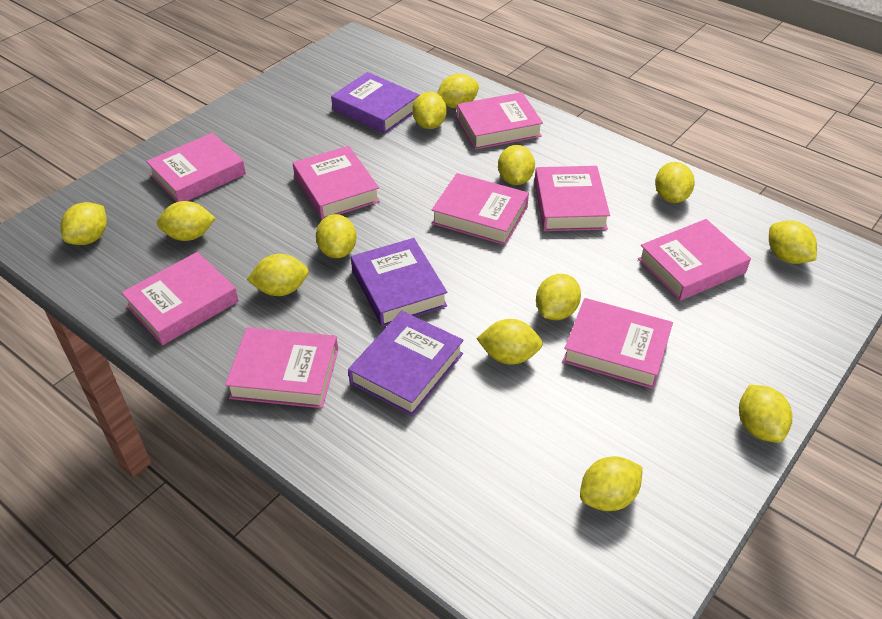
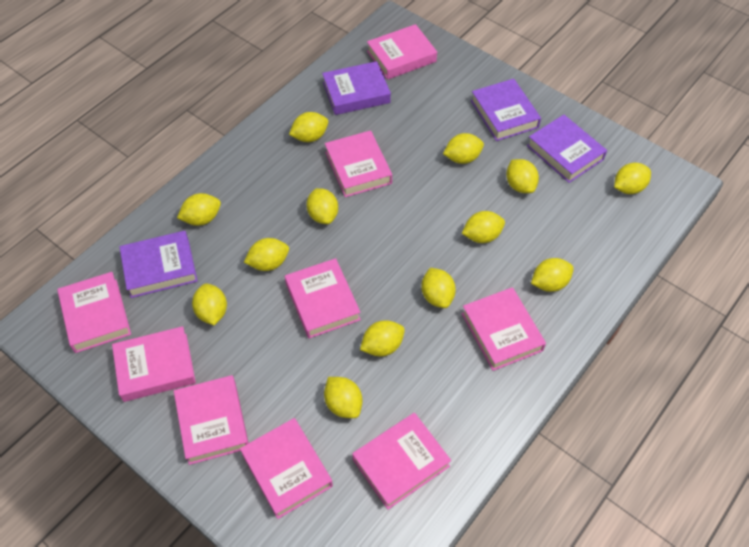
purple book: [331,72,420,134] [348,311,464,416] [351,238,447,327] = 3 -> [119,231,198,298] [322,61,391,115] [471,79,541,141] [527,115,607,183] = 4

